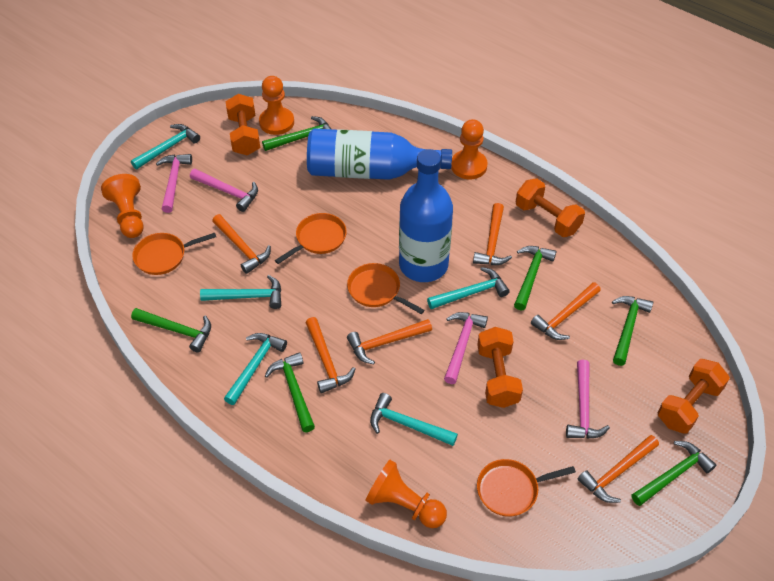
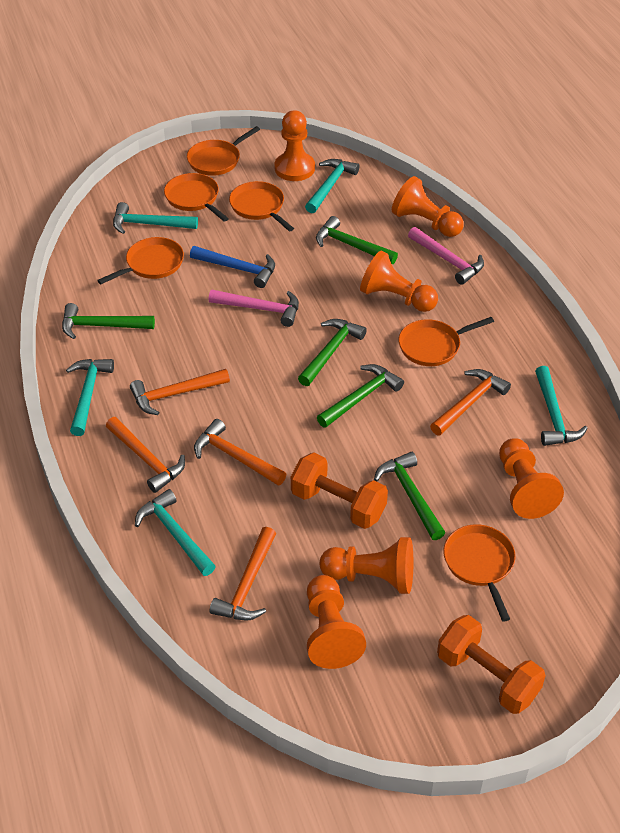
blue bottle: [307,128,452,180] [399,149,453,282] = 2 -> none = 0
blue hammer: none = 0 -> [190,246,275,288] = 1
green hammer: [131,308,211,353] [262,116,331,151] [265,352,315,432] [514,246,556,310] [612,296,653,366] [631,441,716,506] = 6 -> [62,303,155,339] [298,319,367,386] [316,216,398,264] [317,364,404,428] [374,452,445,540] = 5
orange dumbbell: [226,94,260,156] [477,327,523,408] [516,178,585,237] [658,359,730,434] = 4 -> [291,453,388,529] [437,615,546,714] = 2
orange hammer: [212,214,271,274] [306,317,355,393] [347,319,432,364] [473,203,512,265] [531,282,601,340] [578,435,659,503] = 6 -> [106,417,185,493] [130,369,230,415] [194,419,286,486] [210,527,276,621] [430,369,511,435] = 5
orange pan: [132,233,216,275] [275,213,347,264] [347,263,425,314] [477,459,576,517] = 4 -> [97,237,184,284] [164,173,229,222] [187,126,260,176] [229,181,294,231] [399,317,494,366] [443,524,516,622] = 6
orange pawn: [101,174,143,238] [259,76,294,135] [365,460,447,528] [451,119,488,179] = 4 -> [275,110,315,181] [307,575,366,669] [320,537,413,594] [360,250,438,312] [392,176,464,237] [499,438,564,519] = 6
pink hammer: [156,154,192,213] [190,169,258,212] [444,312,488,384] [566,360,610,439] = 4 -> [209,290,299,327] [408,227,484,285] = 2

